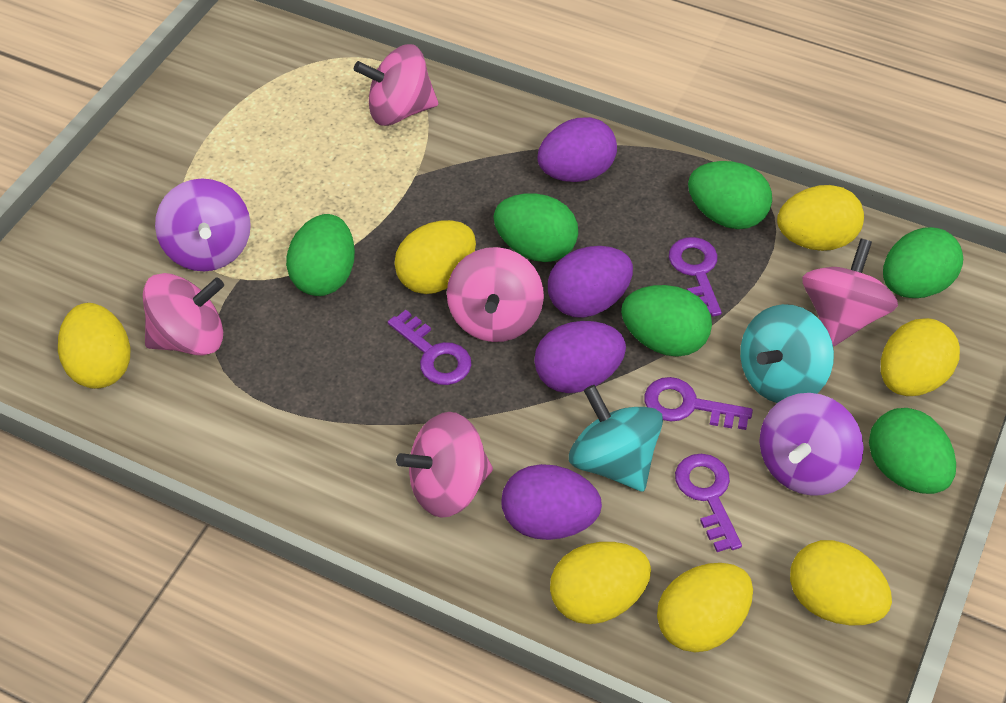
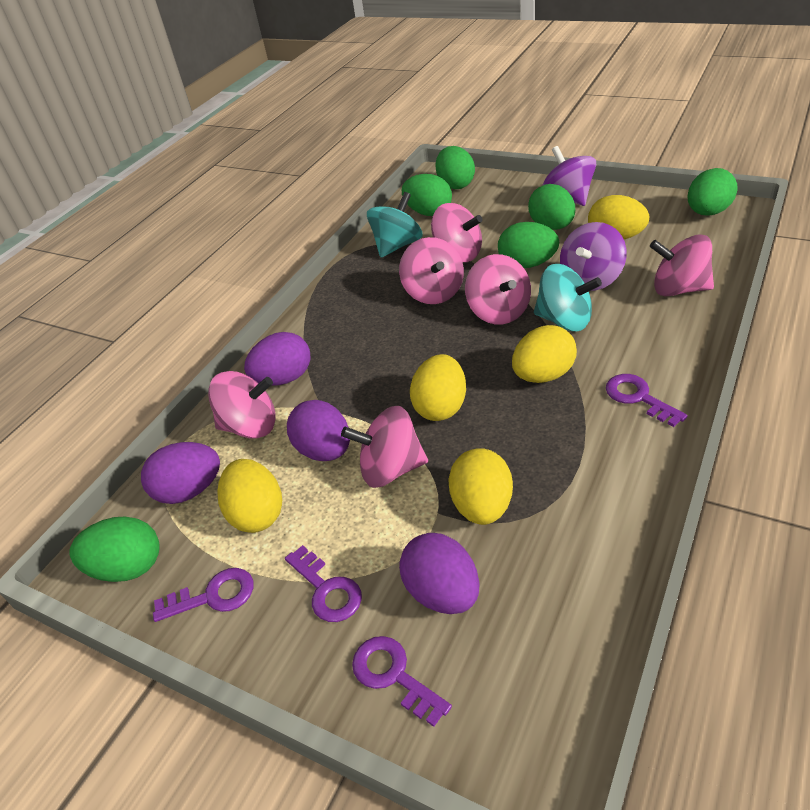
pink spinning top: [143,273,224,356] [354,44,438,126] [396,412,493,518] [447,247,544,342] [802,239,898,346] = 5 -> [208,371,276,439] [341,406,428,488] [399,237,464,304] [431,203,483,262] [465,254,531,324] [650,234,714,296] = 6
yellow egg: [58,303,131,389] [395,220,476,294] [550,542,651,624] [657,563,753,653] [777,185,864,251] [790,540,892,625] [881,318,960,396] = 7 -> [218,459,282,533] [410,354,466,421] [448,448,513,525] [512,325,577,383] [588,195,649,239] = 5

